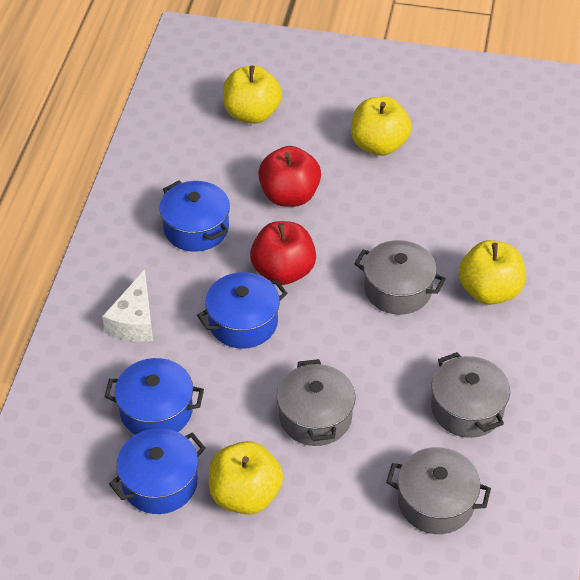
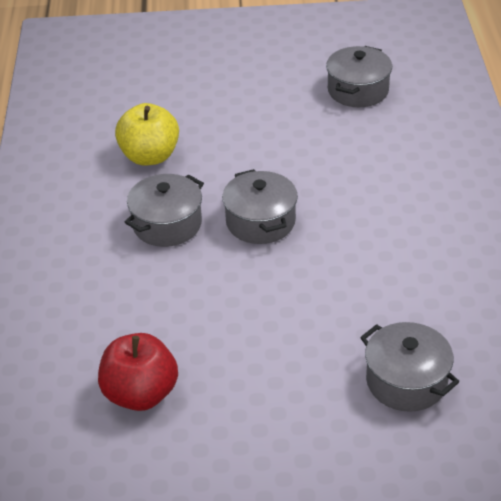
blue pot: [104,358,204,435] [109,428,206,514] [159,180,230,252] [197,272,288,349] = 4 -> none = 0
red apple: [250,221,316,285] [258,146,321,207] = 2 -> [98,333,178,411] = 1
white cheese: [102,270,153,342] = 1 -> none = 0
yellow apple: [209,441,283,515] [223,65,282,124] [351,96,412,156] [458,240,525,305] = 4 -> [115,103,179,166] = 1

